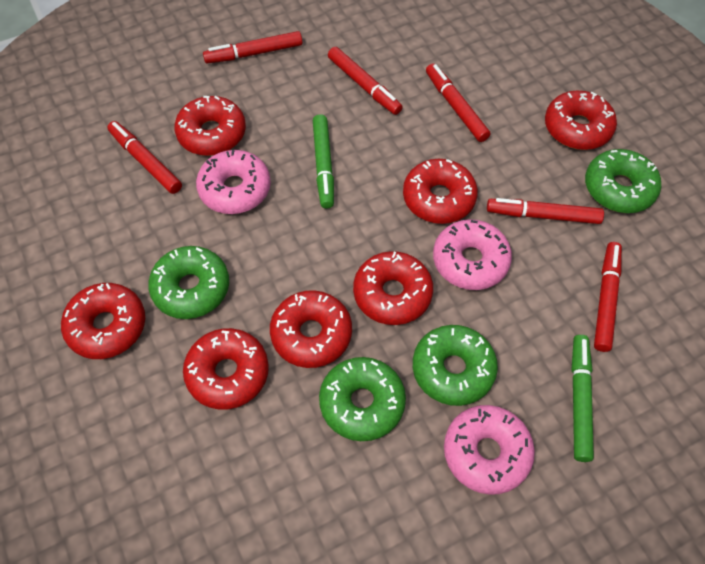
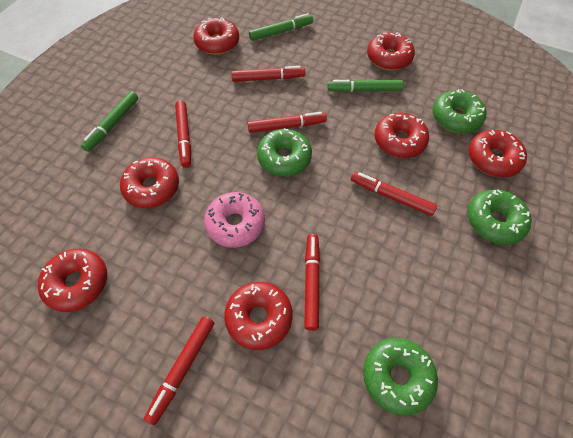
green marker: [313,114,334,209] [571,335,594,462] = 2 -> [81,91,138,152] [249,13,313,41] [327,80,403,92] = 3
pink donut: [196,150,271,214] [433,219,512,290] [444,405,535,495] = 3 -> [204,192,265,248] = 1

